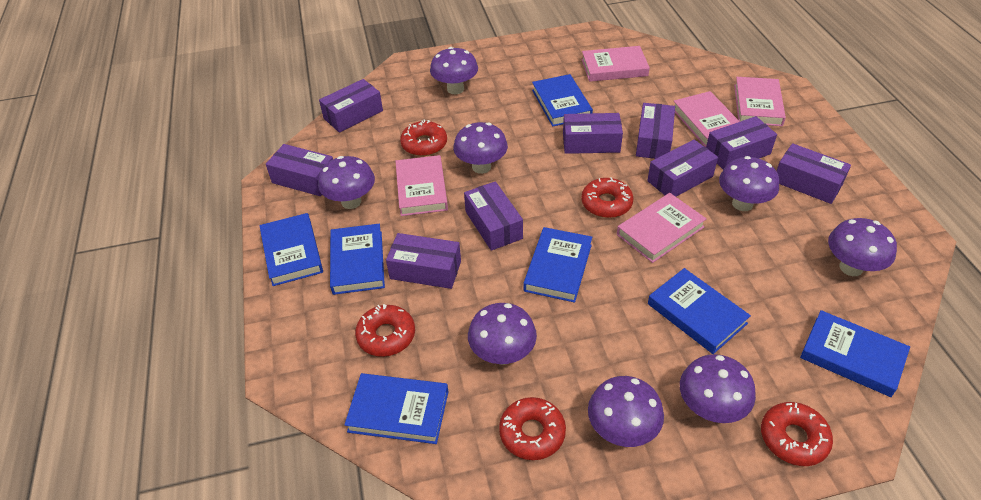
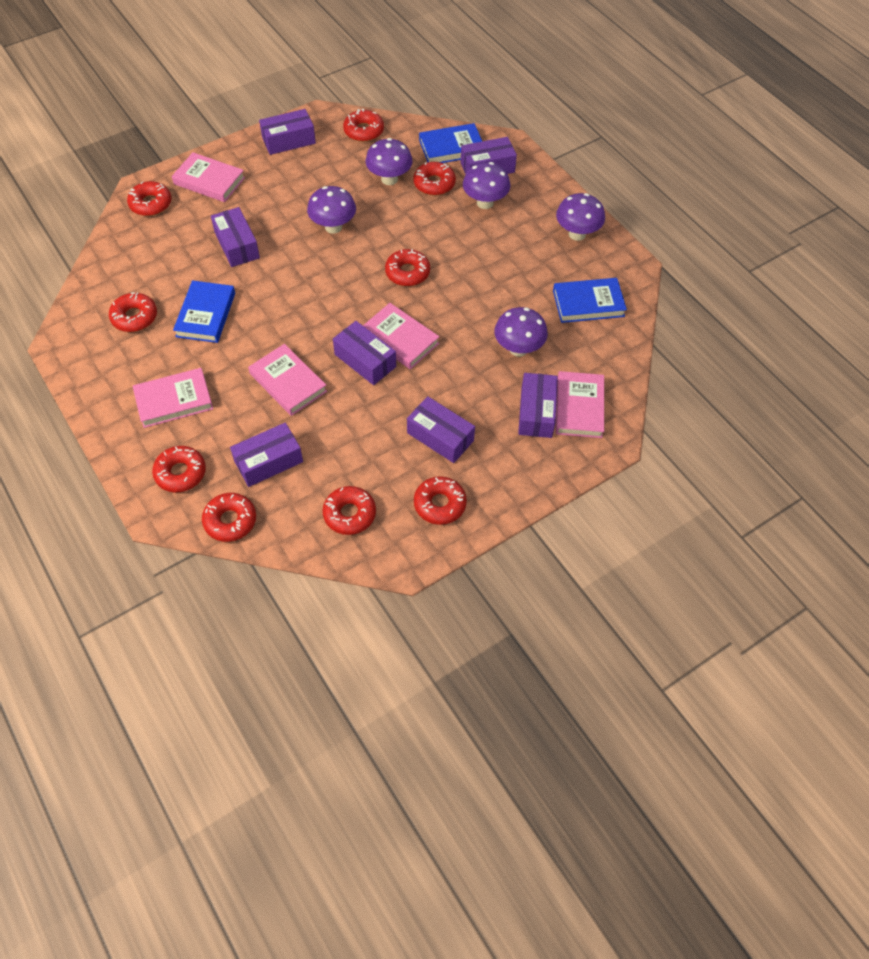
blue book: [259,213,323,286] [330,224,385,295] [344,373,449,444] [524,227,592,303] [532,74,593,127] [648,268,751,354] [800,310,910,397] = 7 -> [173,280,235,343] [419,123,482,163] [553,278,627,323] = 3
purple box: [266,144,333,196] [319,79,383,133] [386,233,461,289] [464,181,523,251] [563,113,623,154] [636,103,675,159] [647,140,718,197] [706,116,777,170] [777,143,851,204] = 9 -> [211,207,260,267] [230,423,303,487] [259,109,316,155] [333,321,396,385] [407,396,475,463] [461,137,517,174] [518,373,558,438] = 7
purple mushroom: [318,156,375,209] [430,47,478,94] [453,122,508,174] [468,303,537,365] [588,376,664,447] [680,354,756,423] [719,156,779,211] [828,218,897,276] = 8 -> [307,186,356,234] [365,138,413,185] [463,162,510,209] [494,307,548,357] [556,193,605,241] = 5
red donut: [355,304,415,357] [400,119,447,156] [499,397,566,460] [581,177,633,218] [761,402,833,466] = 5 -> [109,292,157,332] [127,181,172,216] [152,446,206,492] [202,493,256,542] [323,486,376,535] [343,109,384,142] [385,249,430,286] [413,162,456,196] [414,476,467,525] = 9

